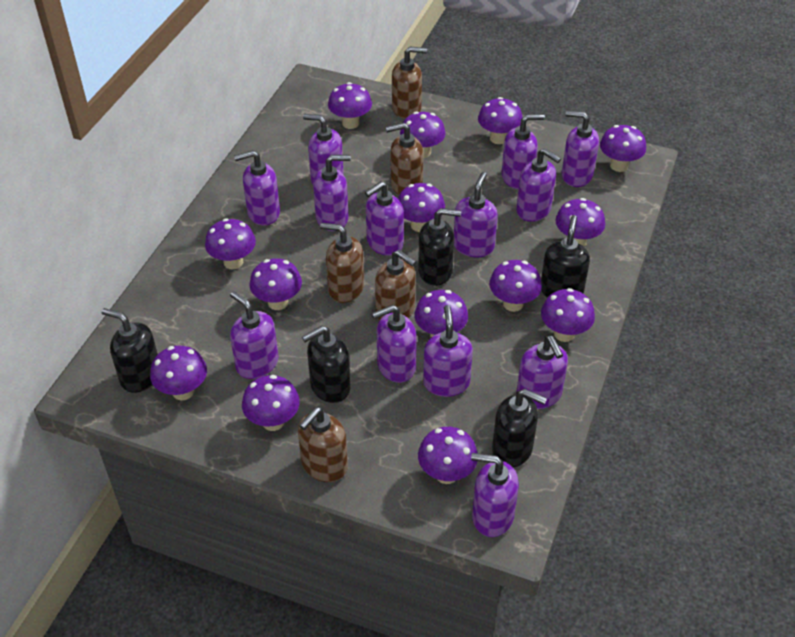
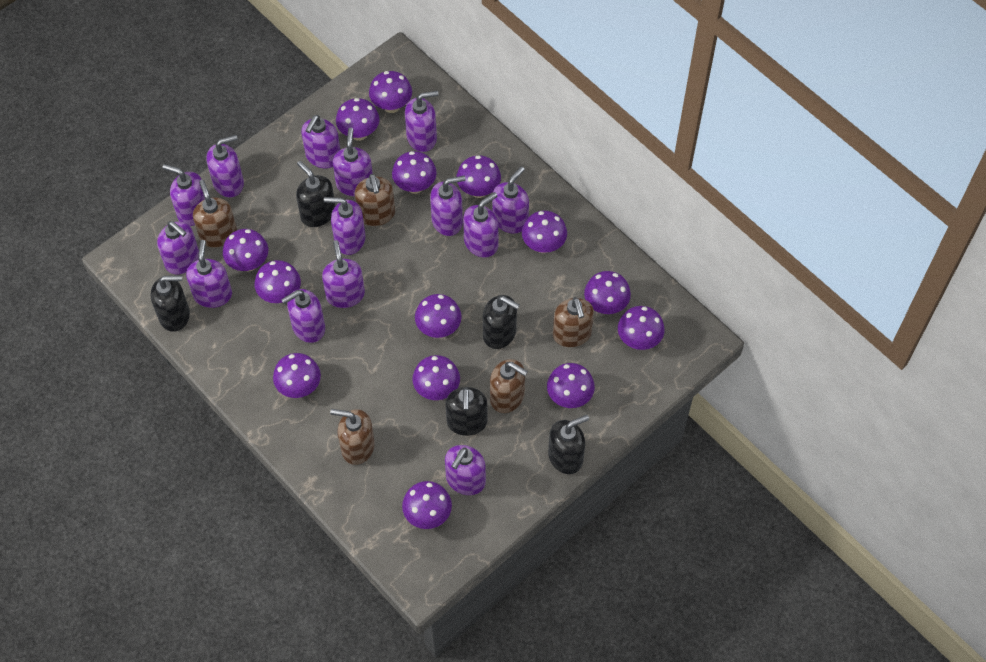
purple soap dispenser: [230,291,279,379] [234,150,280,226] [303,114,344,184] [313,155,351,231] [365,181,404,256] [372,305,417,383] [423,305,473,397] [454,172,498,257] [471,453,519,537] [502,114,545,189] [516,148,561,222] [516,336,568,409] [562,111,599,187] = 13 -> [157,221,199,275] [162,164,205,226] [186,240,232,308] [206,135,244,197] [281,289,325,343] [301,115,340,168] [322,240,365,308] [324,197,365,255] [333,128,373,196] [405,91,439,152] [430,176,466,236] [445,445,486,495] [463,192,499,258] [492,166,529,234] = 14

